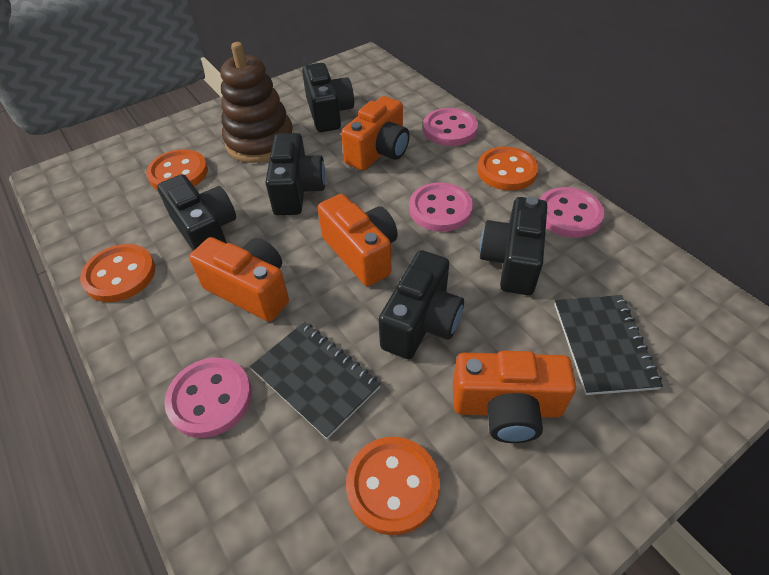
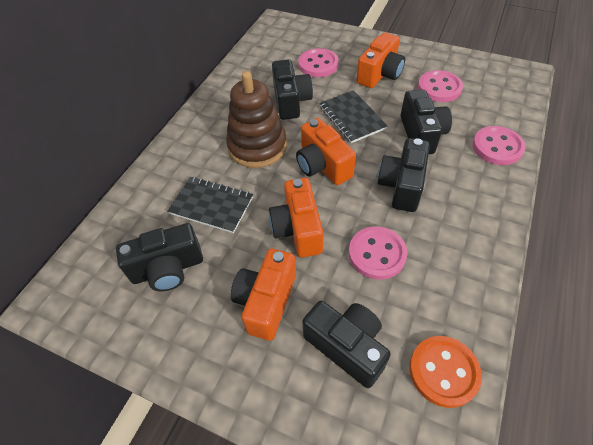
orange button: [80,244,155,302] [146,149,208,190] [346,437,440,535] [478,147,539,191] = 4 -> [409,336,482,408] = 1

